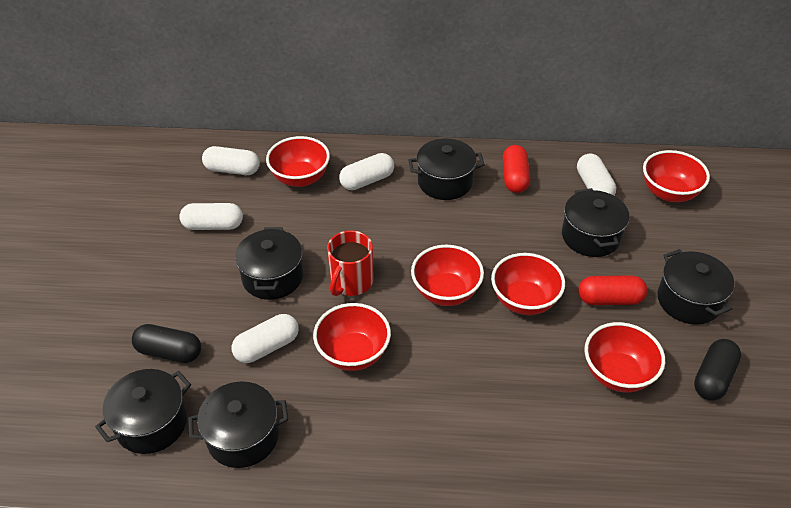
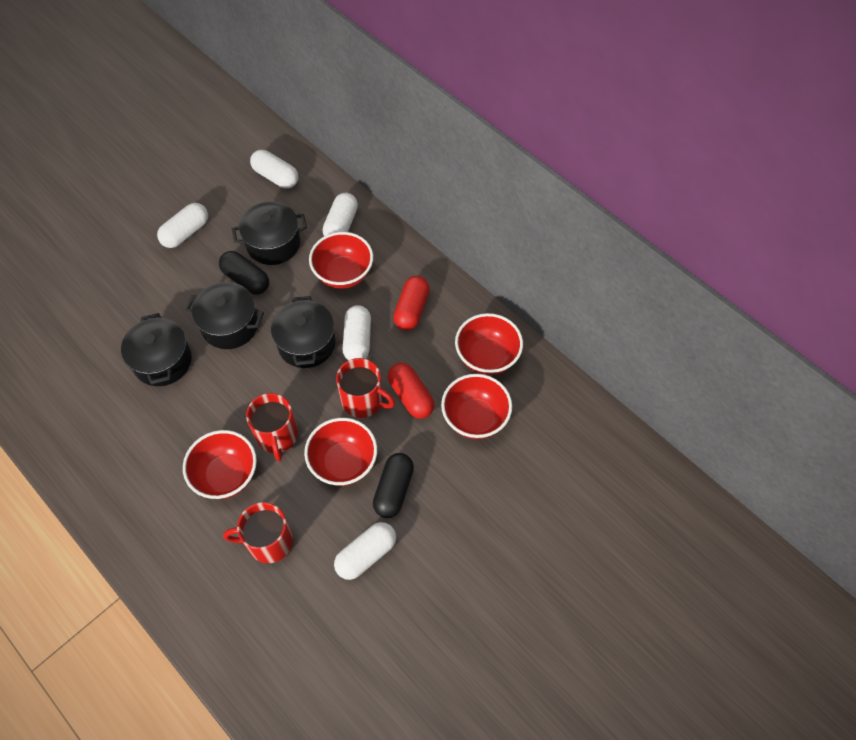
black pot: [95,369,191,454] [188,381,288,468] [235,227,303,300] [408,139,485,200] [562,188,630,257] [657,249,734,325] = 6 -> [121,313,192,386] [185,282,264,349] [232,201,307,265] [271,296,336,368] = 4
red bowl: [266,136,330,187] [313,303,391,371] [411,245,484,306] [491,253,565,315] [584,322,665,392] [643,150,710,202] = 6 -> [183,430,257,499] [304,418,377,486] [309,232,373,289] [441,374,512,439] [455,313,523,375] = 5
red mug: [327,230,374,296] = 1 -> [223,502,293,563] [246,393,298,462] [336,358,395,418] = 3

